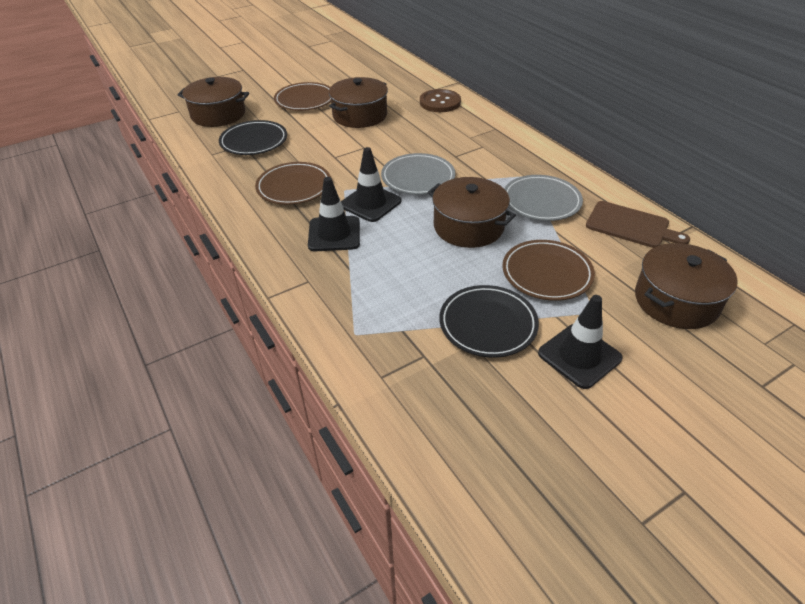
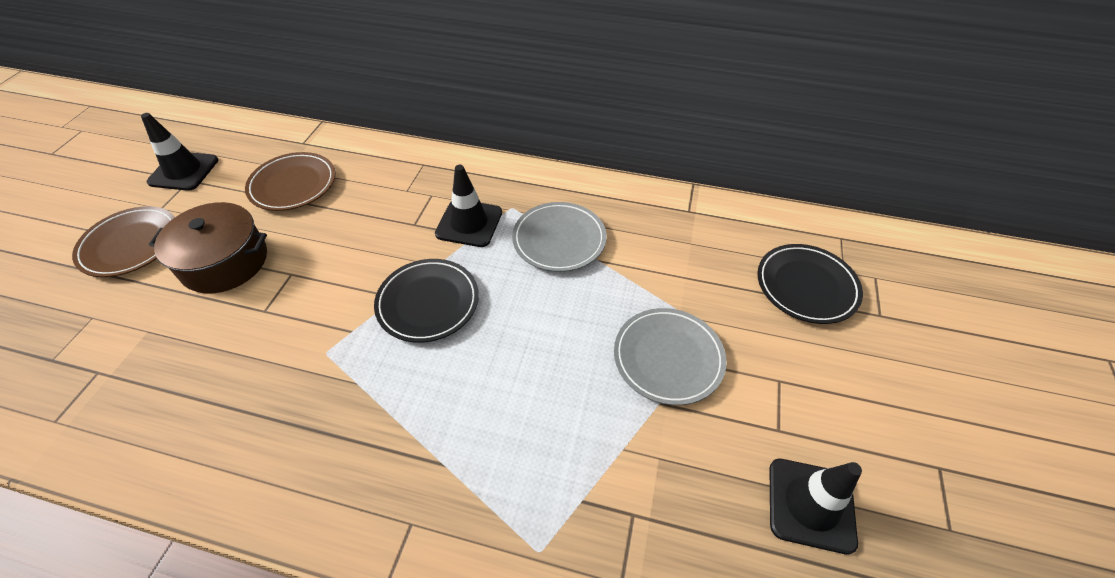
brown button: [420,89,461,112] = 1 -> none = 0
brown cutting board: [586,201,690,248] = 1 -> none = 0
brown plate: [255,162,331,205] [274,82,331,111] [502,240,595,301] = 3 -> [72,206,175,277] [245,152,335,211] = 2
brown pot: [178,77,249,127] [329,77,388,128] [427,177,516,248] [635,243,738,329] = 4 -> [149,202,267,294] = 1

